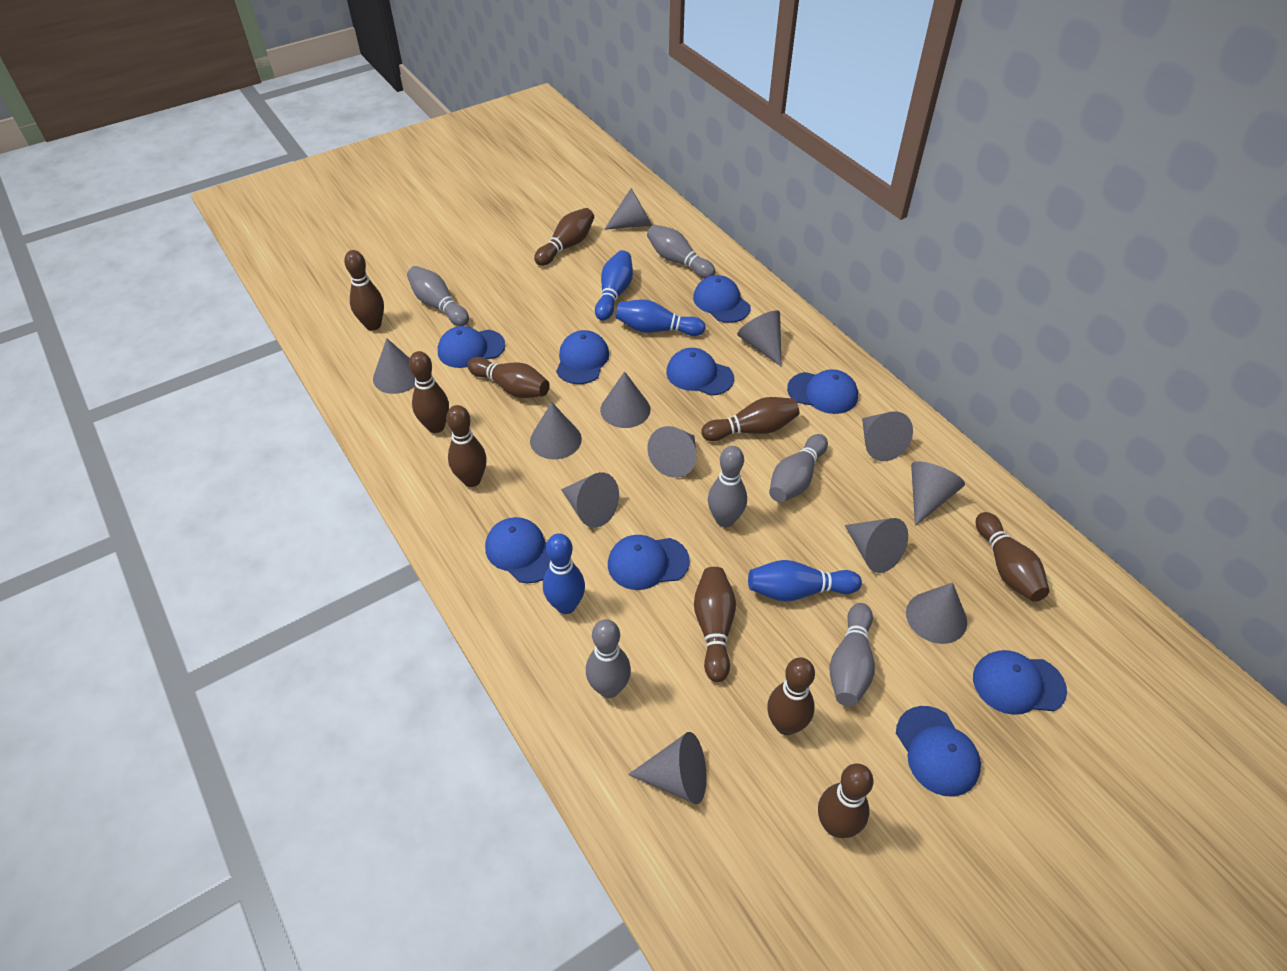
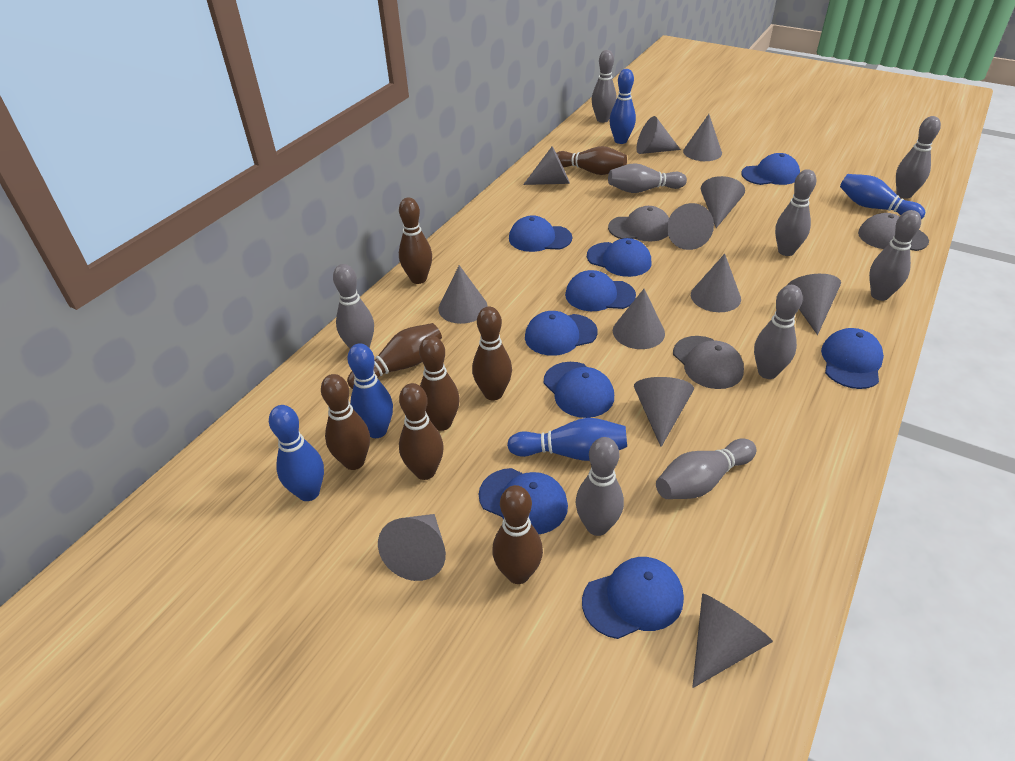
blue bowling pin: [543,533,585,614] [595,250,633,321] [616,299,706,336] [748,560,862,602] = 4 -> [269,405,324,501] [347,343,393,438] [507,418,627,461] [609,69,636,144] [840,174,925,219] = 5
brown bowling pin: [344,250,384,331] [409,351,449,433] [446,405,487,487] [467,357,550,398] [534,208,594,266] [694,567,736,682] [701,397,799,441] [767,657,815,735] [818,763,873,838] [976,512,1050,602] = 10 -> [321,374,370,470] [347,323,442,389] [399,198,432,284] [399,383,444,480] [419,336,460,431] [472,307,512,401] [492,485,543,584] [556,146,627,175] = 8
grey bowling pin: [407,266,469,326] [586,619,631,698] [647,225,715,279] [708,446,747,527] [769,434,828,503] [829,603,875,706] = 6 -> [333,264,374,348] [576,437,624,536] [592,50,617,123] [608,163,687,193] [656,439,757,499] [754,285,803,379] [775,169,816,256] [869,210,921,301] [896,116,941,199] = 9
grey cap: none = 0 -> [608,206,669,241] [673,336,744,389] [858,213,929,251] = 3

